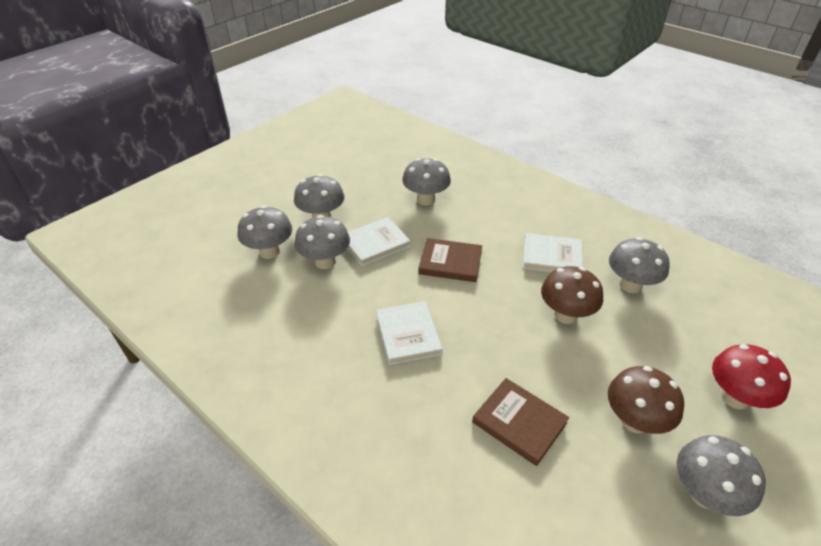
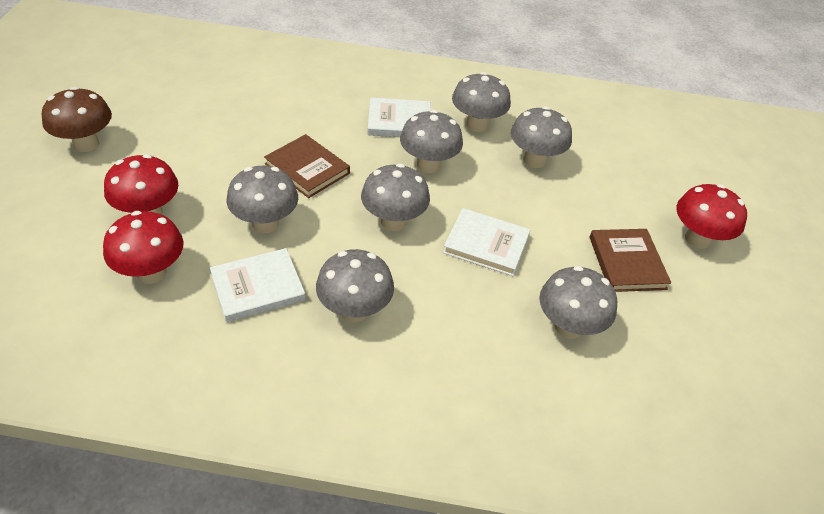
brown mushroom: [541,266,603,324] [608,366,684,434] = 2 -> [42,87,112,152] = 1
grey mushroom: [238,205,292,259] [294,174,344,218] [295,215,350,269] [402,158,451,206] [609,237,669,293] [677,435,766,516] = 6 -> [227,166,298,233] [316,249,394,322] [361,164,430,231] [400,110,463,173] [452,72,511,132] [511,106,572,168] [539,266,617,339] = 7
red mushroom: [712,344,791,410] = 1 -> [103,211,184,284] [104,154,178,215] [676,184,747,249] = 3

